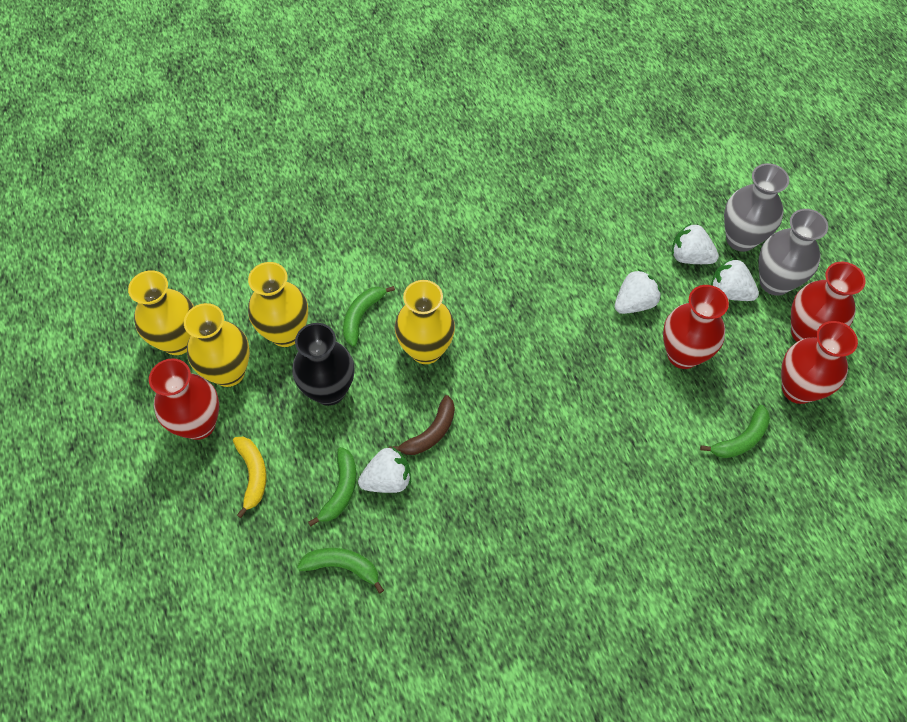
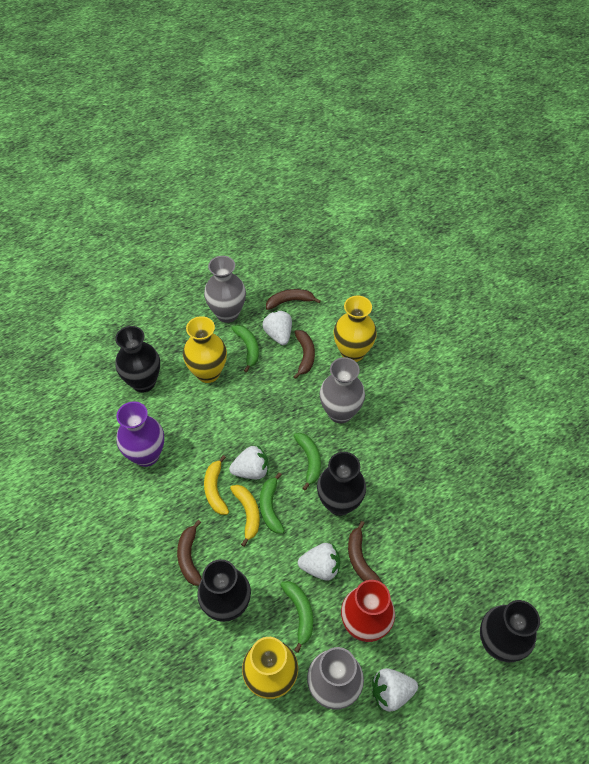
black vase: [292,323,354,406] = 1 -> [115,326,160,392] [197,559,251,622] [317,452,366,516] [480,600,540,662] = 4
brown banana: [389,395,455,455] = 1 -> [177,520,202,586] [266,289,321,310] [293,330,315,379] [348,521,382,582] = 4
grey vase: [724,163,789,252] [759,209,828,296] = 2 -> [204,256,246,323] [307,647,364,710] [319,357,365,423] = 3
purple vase: none = 0 -> [116,401,164,467] = 1
red vase: [149,358,219,440] [663,285,729,369] [781,321,858,404] [791,262,865,342] = 4 -> [341,580,395,642] = 1
yellow banana: [233,437,267,518] = 1 -> [204,455,229,515] [230,485,260,547] = 2
yellow vase: [128,270,194,355] [184,303,250,387] [248,262,308,347] [395,280,455,364] = 4 -> [183,316,227,383] [242,637,298,699] [333,295,377,362] = 3

